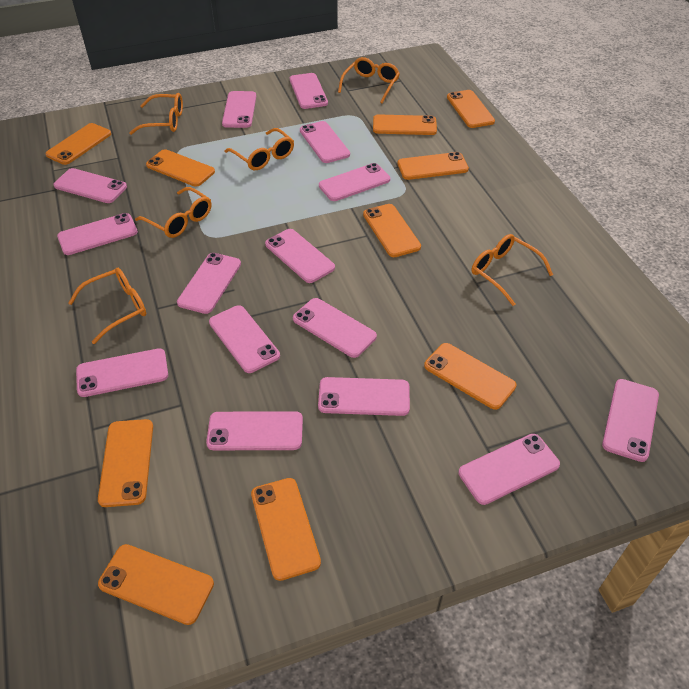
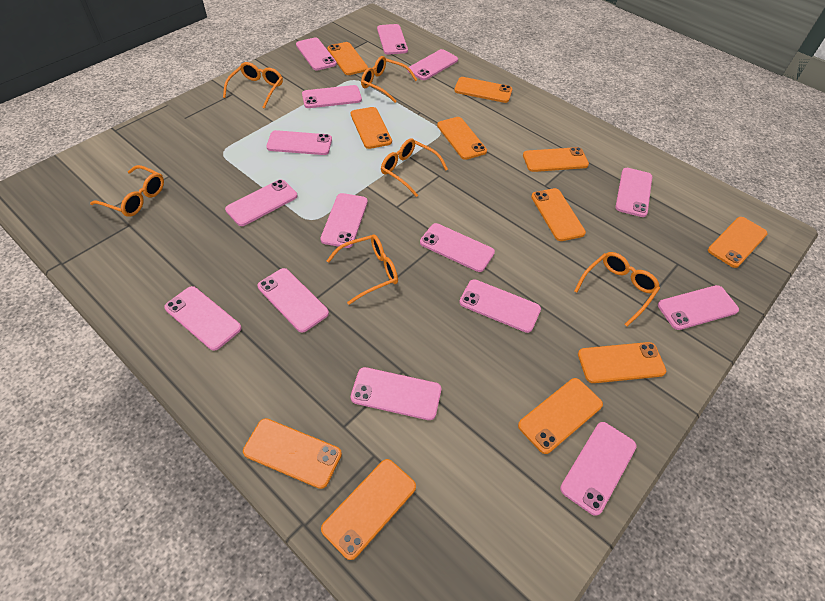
orange phone: [45,123,111,165] [98,419,153,507] [98,544,214,625] [146,149,215,187] [251,478,321,581] [363,204,421,257] [373,114,437,135] [397,152,469,180] [424,343,517,410] [447,90,495,128] = 10 -> [243,418,342,489] [321,459,416,560] [327,42,368,75] [351,107,392,149] [437,117,487,160] [454,77,512,103] [518,378,603,454] [523,147,589,172] [531,188,586,241] [578,342,666,383] [708,217,768,268] = 11

